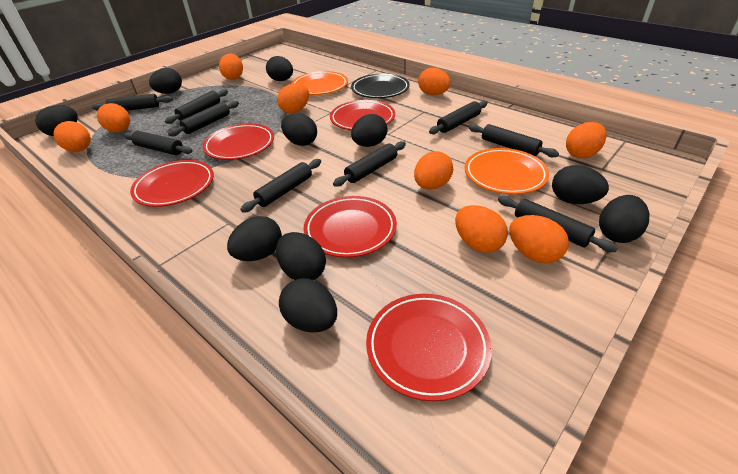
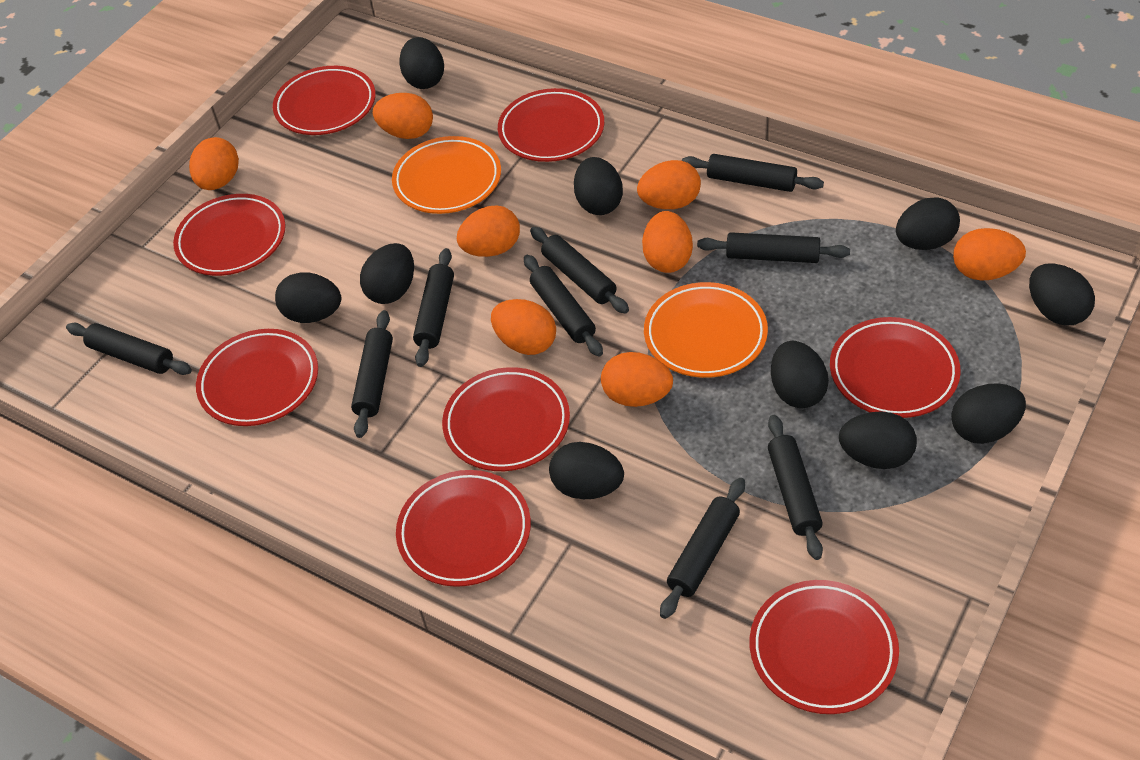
black plate: [351,74,410,98] = 1 -> none = 0
orange egg: [53,121,91,152] [97,103,130,132] [219,54,243,80] [277,83,309,113] [414,151,453,190] [418,68,451,95] [455,205,508,253] [509,215,569,263] [566,122,606,158] = 9 -> [189,137,239,190] [373,93,433,139] [457,205,520,257] [491,299,556,355] [601,352,673,407] [637,160,701,209] [642,211,693,273] [953,228,1026,281] = 8
red plate: [130,160,214,207] [203,123,274,160] [304,196,397,258] [330,100,395,130] [366,294,492,401] = 5 -> [173,194,286,276] [196,329,318,426] [273,66,376,135] [396,470,531,587] [442,367,570,471] [498,88,604,162] [750,580,899,714] [830,317,961,418] = 8

